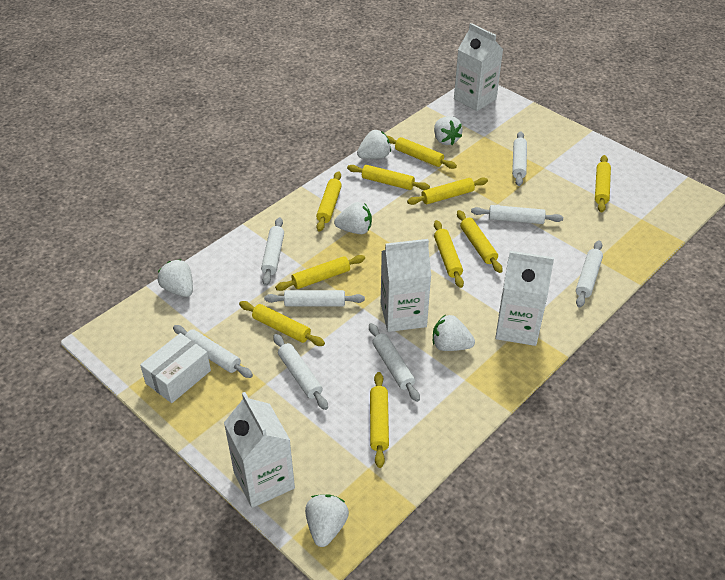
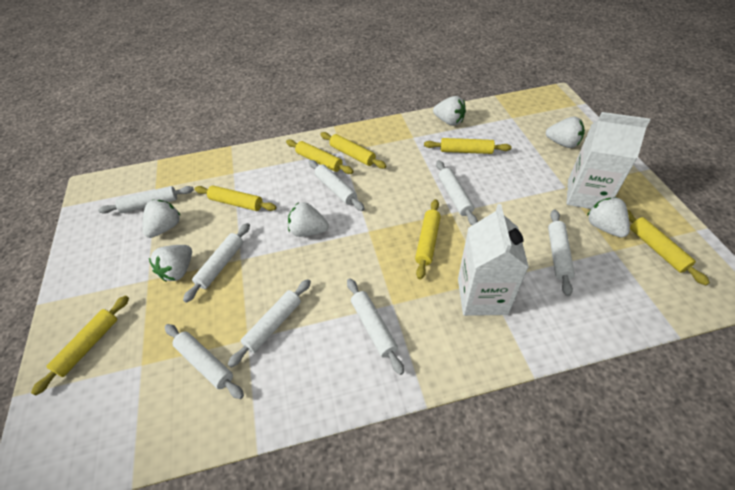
white box: [140,333,211,403] = 1 -> none = 0
white carton: [224,392,295,508] [381,239,431,332] [454,23,503,111] [495,251,554,346] = 4 -> [458,204,529,316] [567,112,650,209] = 2
yellow rolling pin: [239,301,325,346] [275,255,365,291] [316,171,342,232] [347,165,430,190] [370,372,389,468] [387,136,457,169] [407,178,488,205] [434,220,464,288] [457,210,503,273] [595,155,611,212] = 10 -> [31,295,129,396] [194,185,277,211] [286,139,354,174] [320,132,386,169] [415,199,441,280] [424,138,512,154] [627,209,710,285] = 7

